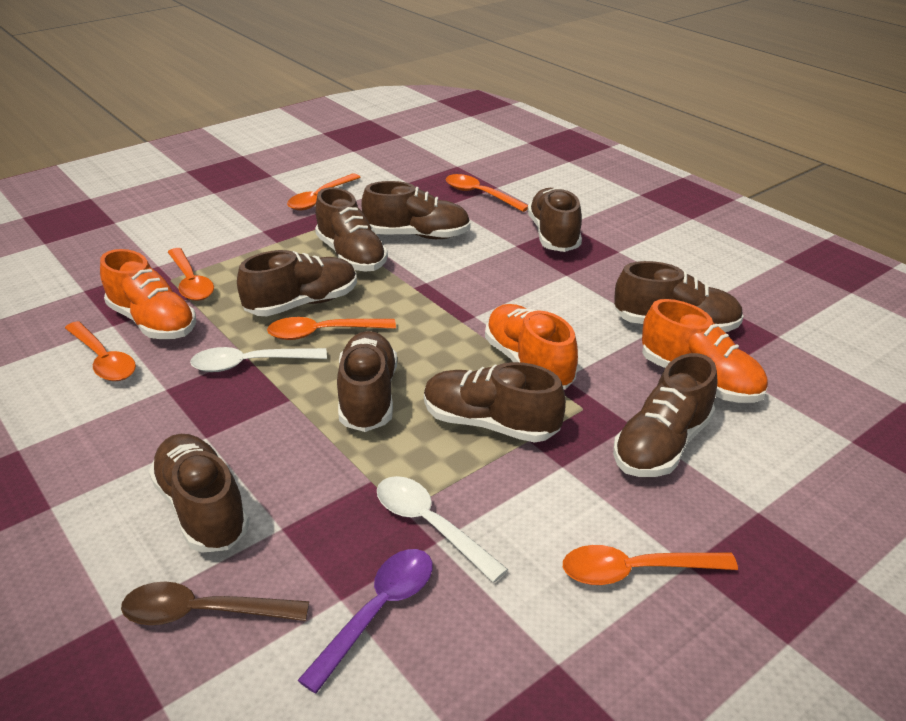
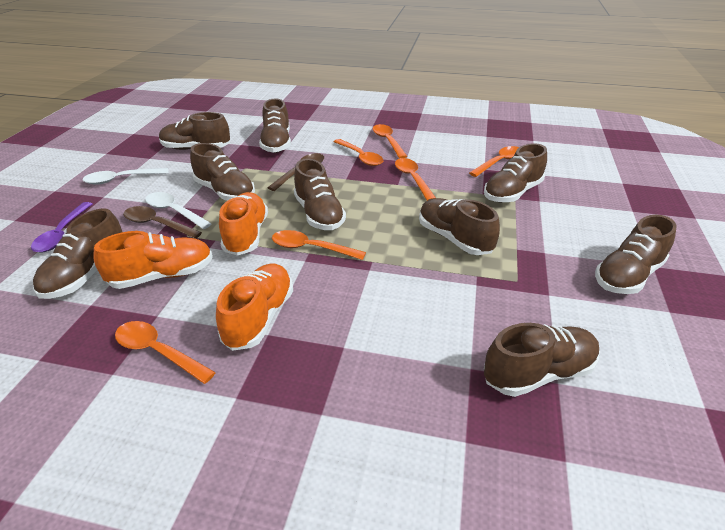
brown spoon: [121,582,309,625] = 1 -> [123,206,202,239] [267,153,324,191] = 2

